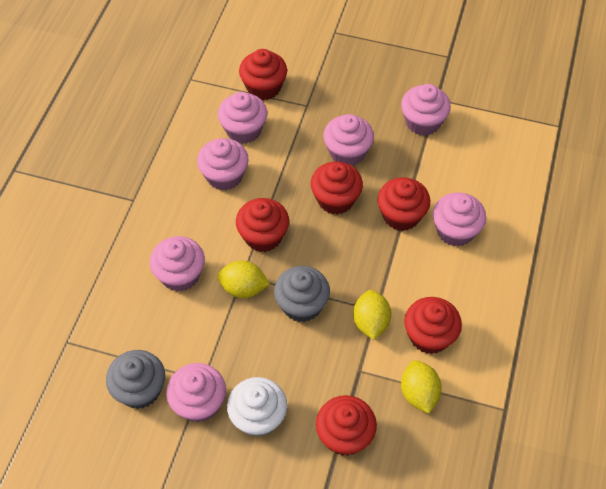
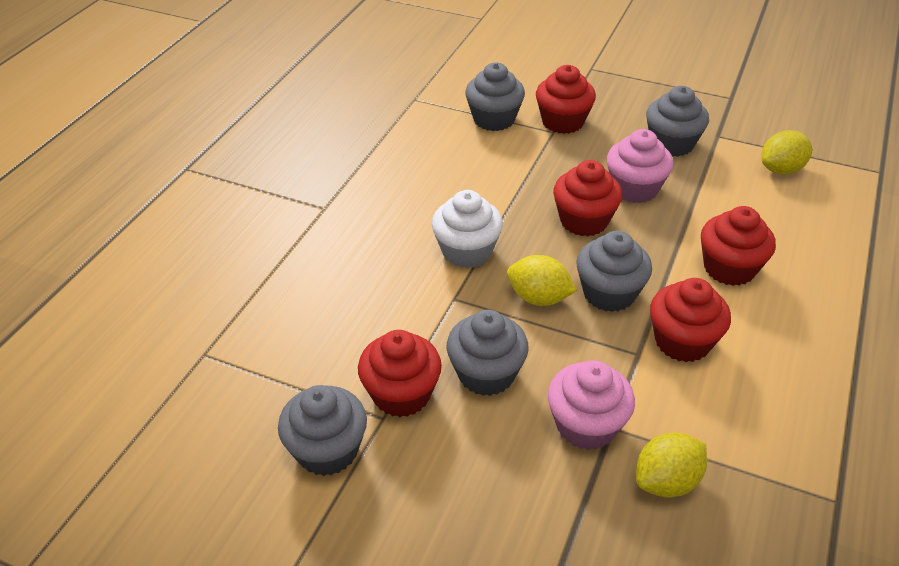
grey cupcake: [106,350,165,409] [274,266,330,322] = 2 -> [278,385,367,476] [447,310,529,396] [465,62,525,131] [576,231,652,312] [646,86,709,157] = 5
pink cupcake: [150,236,205,292] [166,363,226,422] [197,138,249,190] [218,92,267,144] [323,114,374,166] [401,84,451,136] [433,193,486,247] = 7 -> [548,360,635,450] [607,129,673,203] = 2
red cupcake: [236,198,289,252] [239,49,287,100] [311,162,363,215] [316,395,377,456] [378,177,430,231] [404,297,462,354] = 6 -> [358,330,442,417] [536,65,596,134] [553,160,622,236] [650,278,731,362] [701,206,776,286] = 5

